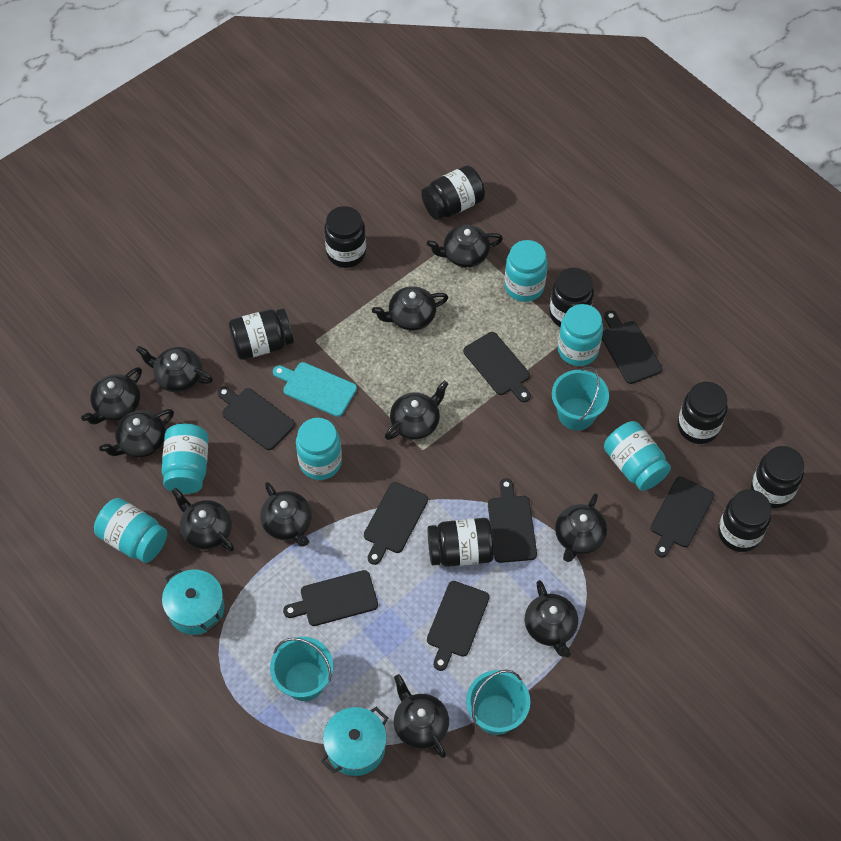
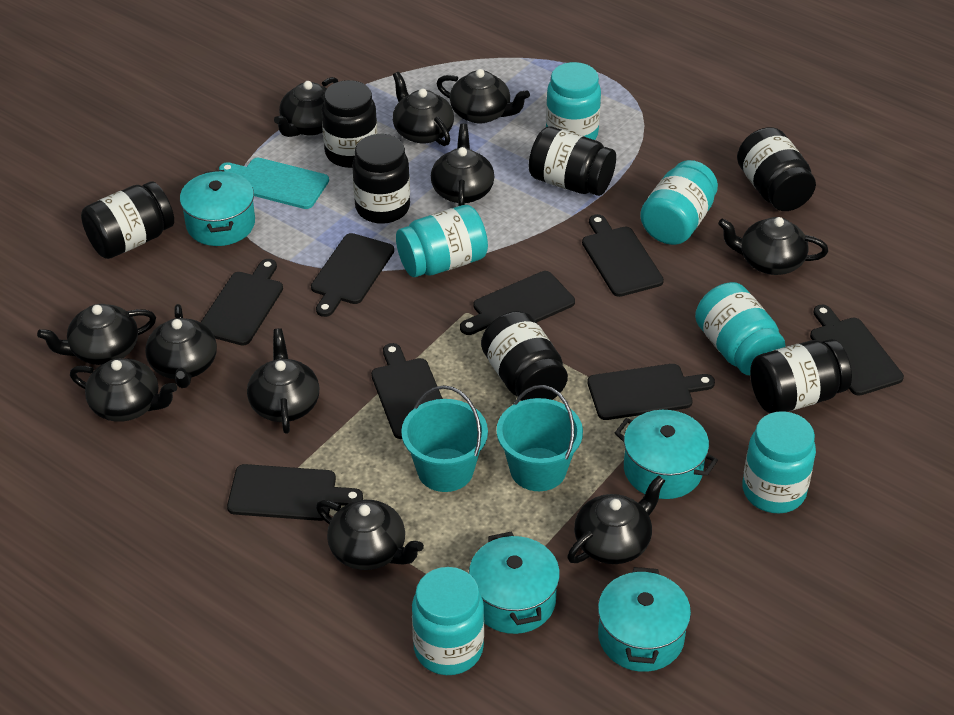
black jar: [229,308,294,360] [324,206,366,268] [421,165,485,220] [427,518,494,567] [549,268,594,327] [678,382,728,444] [718,489,771,552] [751,446,804,509] = 8 -> [81,181,174,259] [321,80,378,168] [352,134,410,224] [481,311,568,401] [529,126,616,196] [737,127,816,211] [750,339,852,414] = 7
turquoise bucket: [270,637,333,701] [466,670,530,735] [552,366,609,430] = 3 -> [401,385,488,492] [497,385,583,491] = 2
turquoise pot: [162,568,224,635] [321,707,388,776] = 2 -> [180,170,255,246] [469,532,560,634] [598,567,691,672] [615,410,718,499] = 4

